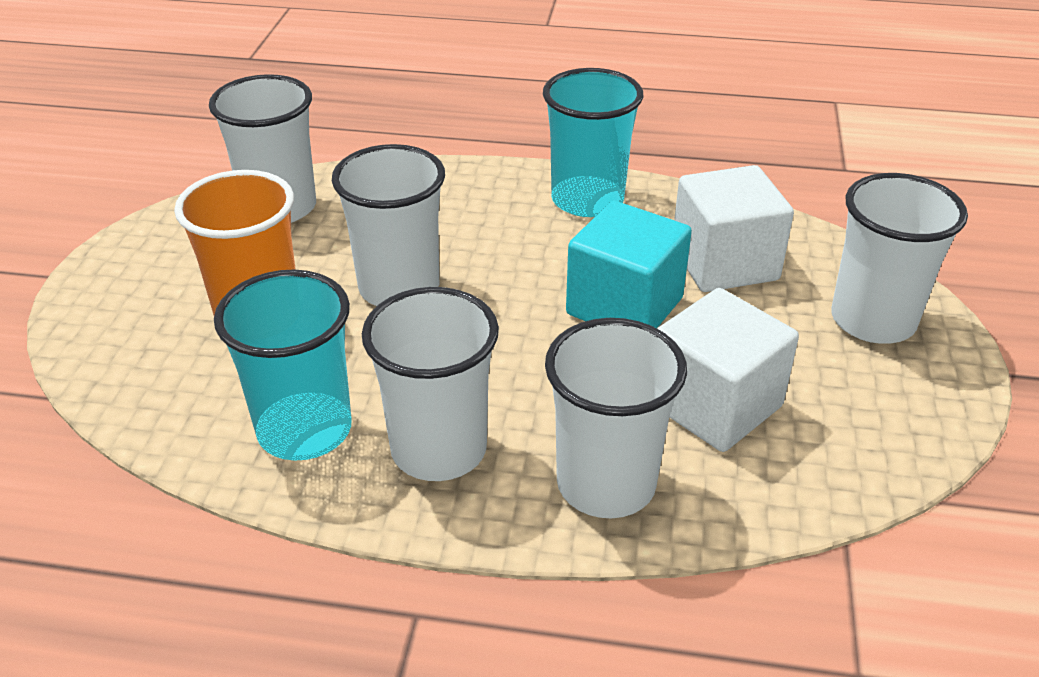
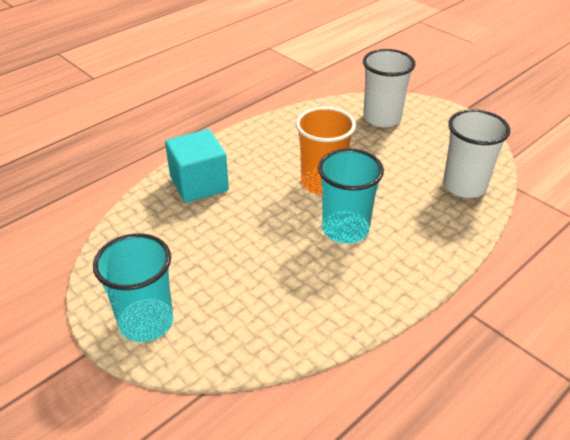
white cube: [657,288,799,452] [674,165,794,292] = 2 -> none = 0
white cup: [209,74,316,223] [332,144,445,306] [362,287,499,481] [545,318,687,518] [831,173,968,344] = 5 -> [363,49,416,127] [443,109,510,198] = 2

